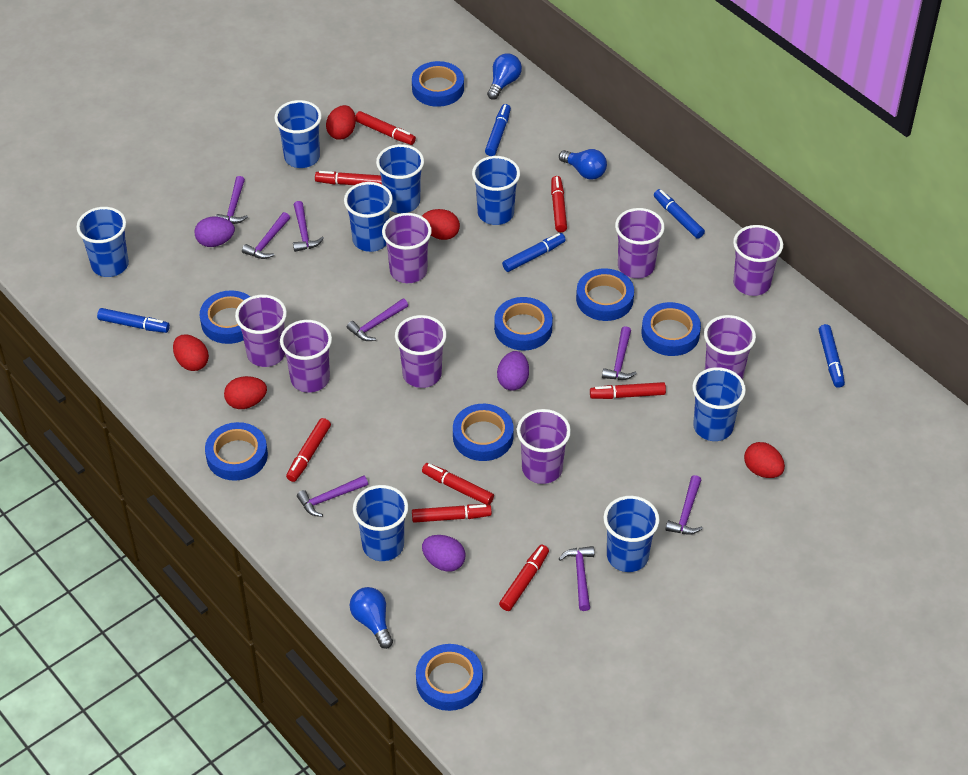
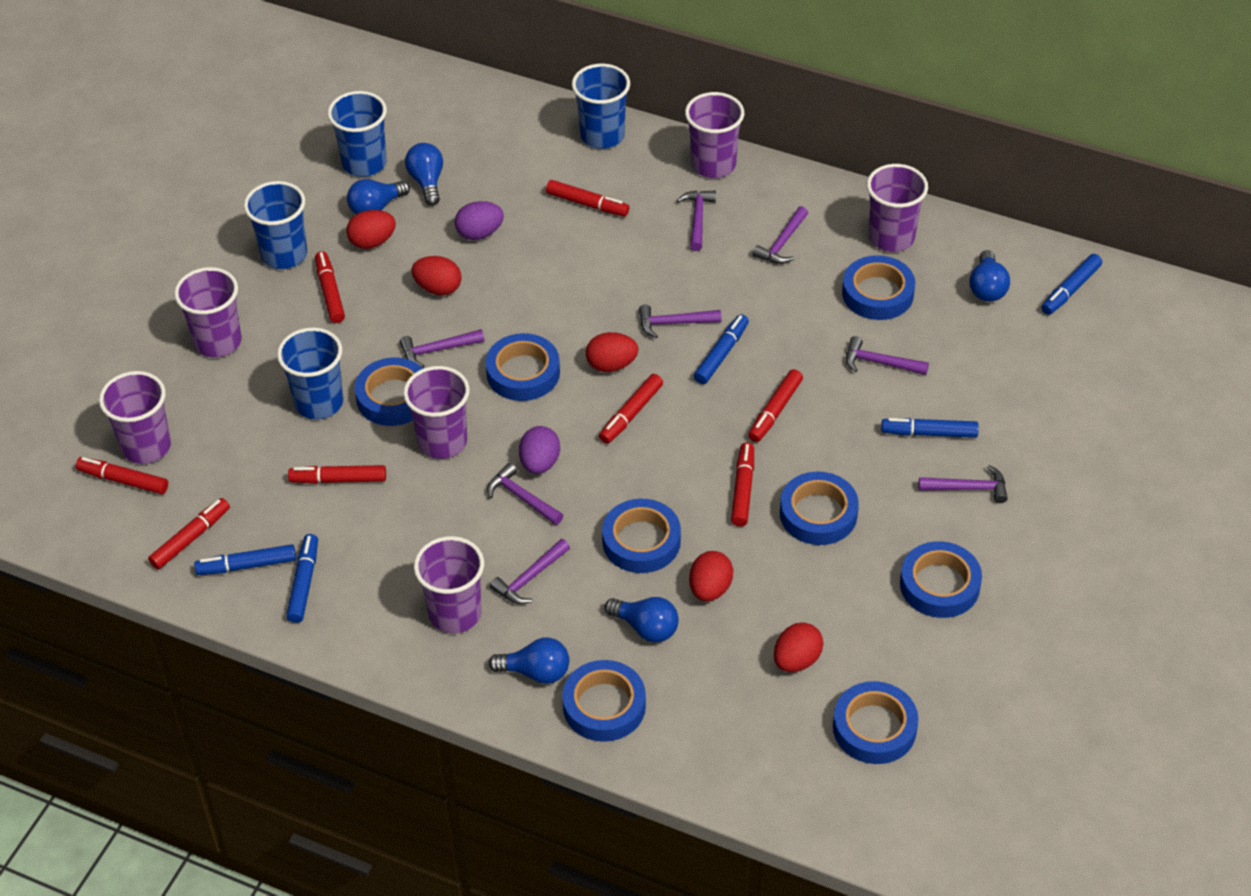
blue cup: [77,207,129,277] [274,100,322,168] [344,182,393,252] [353,485,408,561] [376,144,424,213] [472,156,520,225] [603,496,660,572] [693,367,746,441] = 8 -> [244,181,307,269] [277,327,343,420] [327,91,387,177] [572,64,630,149] = 4
blue light bulb: [350,587,393,649] [487,54,522,100] [559,149,607,180] = 3 -> [347,179,410,215] [405,143,443,206] [488,638,569,684] [604,597,679,643] [969,250,1010,302] = 5
purple cup: [235,295,287,367] [280,320,332,393] [382,213,432,283] [395,315,447,388] [517,409,571,484] [615,208,665,278] [704,315,756,379] [733,225,783,296] = 8 -> [99,371,171,464] [174,267,242,358] [403,366,470,459] [414,536,484,634] [685,92,744,178] [867,164,928,252] = 6
purple egg: [194,217,235,247] [422,535,465,572] [497,351,529,391] = 3 -> [455,201,504,240] [519,426,560,474] = 2

